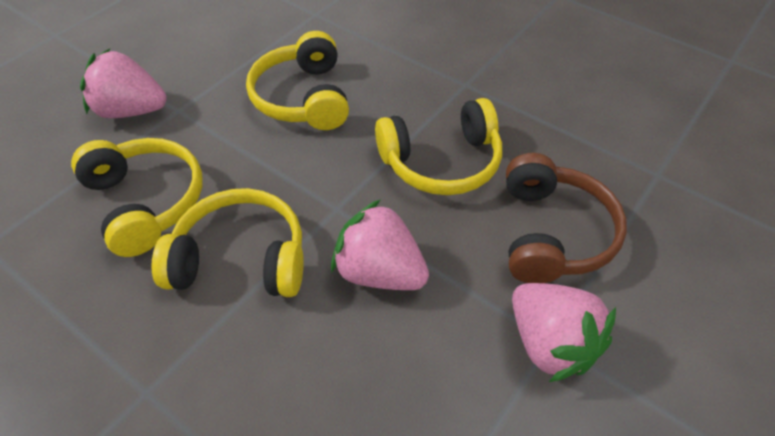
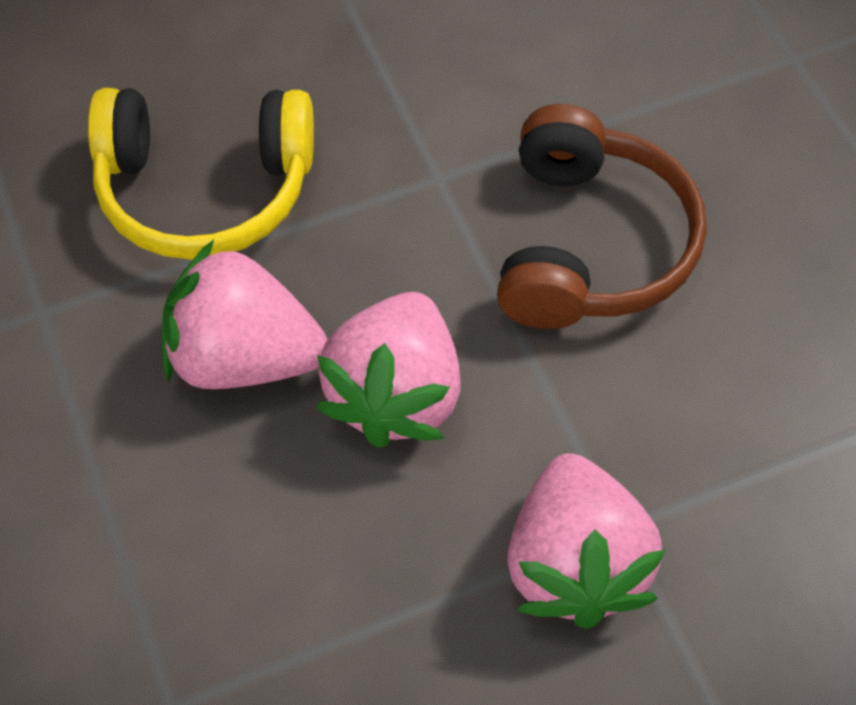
yellow headphones: [71,138,203,257] [151,188,304,297] [246,31,349,130] [375,98,502,195] = 4 -> [88,88,314,260] = 1

